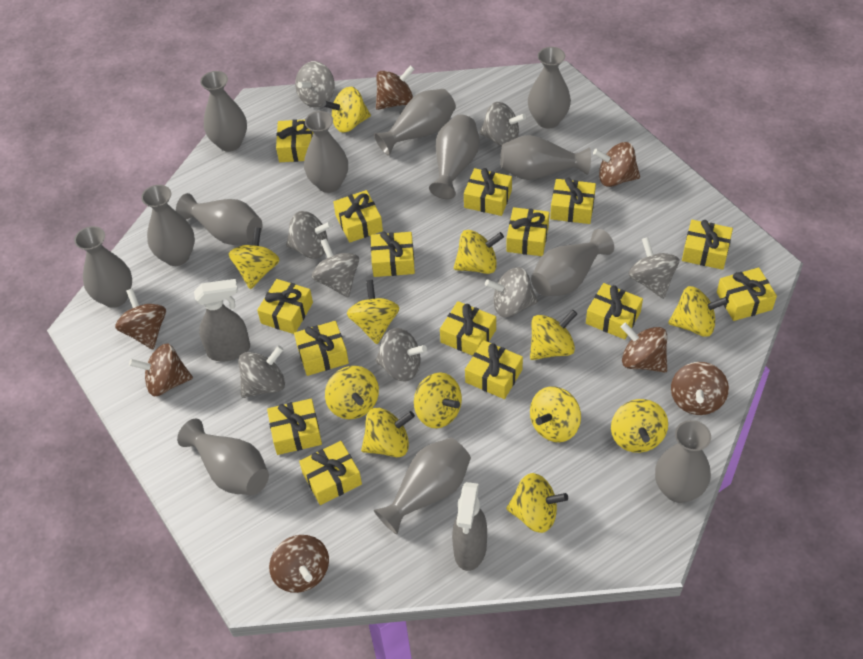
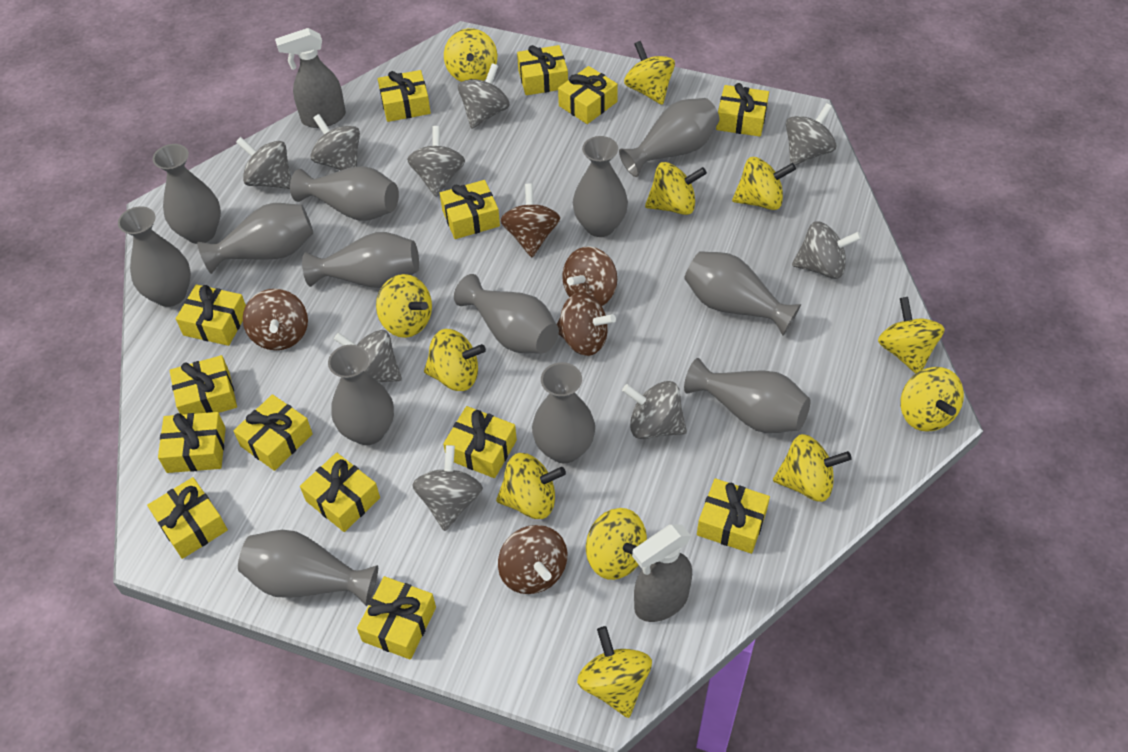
brown spinning top: [115,288,166,349] [129,344,193,396] [269,535,329,593] [376,65,415,110] [593,142,640,187] [621,322,667,373] [671,362,729,415] = 7 -> [243,289,308,350] [498,525,567,594] [500,184,560,257] [557,292,616,356] [562,246,617,306] = 5
grey spinning top: [238,345,285,398] [286,211,332,259] [295,61,335,107] [312,239,359,298] [375,328,427,382] [479,102,526,147] [485,267,538,317] [629,237,679,299] = 8 -> [236,137,291,189] [310,114,360,170] [334,330,402,382] [407,126,465,197] [412,445,483,531] [458,63,510,129] [622,381,687,439] [786,103,836,165] [792,221,862,279] = 9
yellow gift: [257,279,313,334] [267,399,322,455] [276,119,313,162] [294,321,349,376] [299,441,362,505] [333,190,383,243] [371,232,415,277] [440,301,496,356] [464,168,512,216] [465,340,523,399] [506,207,549,256] [550,178,596,224] [586,283,643,340] [682,220,733,270] [717,267,777,321] = 15 -> [147,477,228,559] [158,412,226,473] [170,355,237,415] [176,284,246,346] [233,394,313,471] [300,453,380,532] [357,576,436,660] [378,70,431,122] [440,180,500,239] [443,406,517,478] [517,45,568,95] [558,66,618,124] [697,478,770,554] [716,83,769,137] = 14

